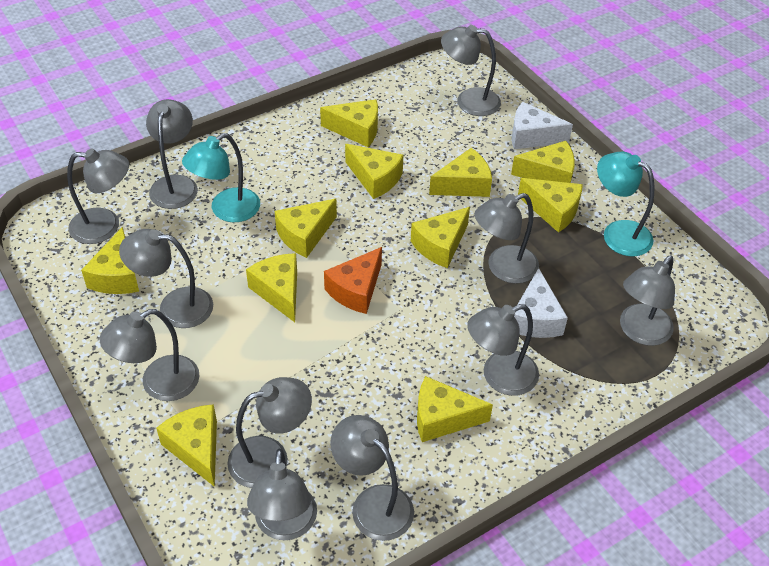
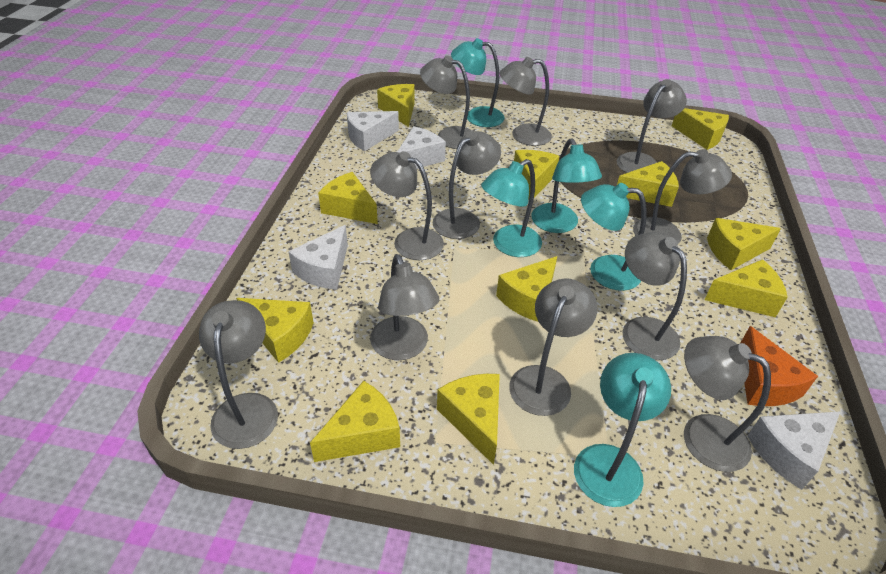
turquoise lamp: [182,133,260,222] [597,152,654,256] = 2 -> [451,38,505,127] [481,159,542,257] [531,139,602,233] [574,353,671,507] [581,183,647,291] = 5
white cheese: [512,102,573,149] [514,268,568,338] = 2 -> [288,225,348,290] [347,111,399,151] [397,126,446,169] [747,411,841,490] = 4

